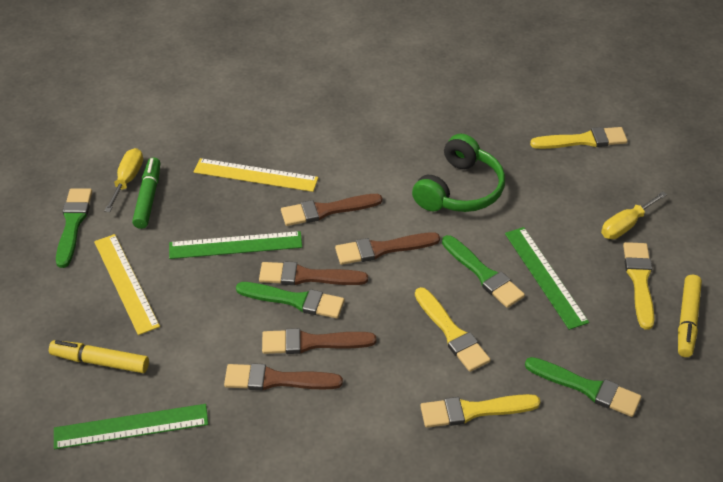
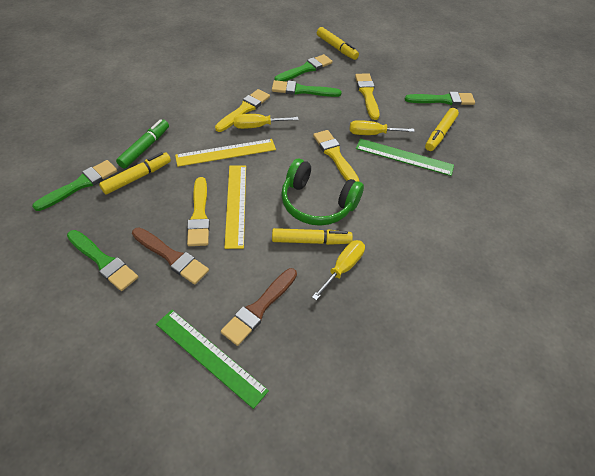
brown brush: [224,363,343,390] [259,261,368,285] [262,328,376,354] [281,194,382,226] [335,232,440,265] = 5 -> [132,228,209,285] [221,268,297,346] = 2
green brush: [56,188,92,268] [236,282,344,319] [442,235,525,308] [525,357,641,417] = 4 -> [32,160,117,211] [67,230,138,291] [272,80,342,97] [274,54,333,81] [405,92,475,105] = 5
green ruler: [54,404,208,450] [169,231,302,259] [505,227,589,330] = 3 -> [156,310,269,409] [356,138,454,176] = 2
yellow marker: [49,340,149,373] [678,275,702,357] = 2 -> [99,152,171,194] [272,228,353,245] [317,27,359,60] [425,108,459,151] = 4
yellow screwdriver: [104,148,143,212] [601,191,667,239] = 2 -> [234,114,299,129] [312,240,365,300] [350,120,415,135] = 3

